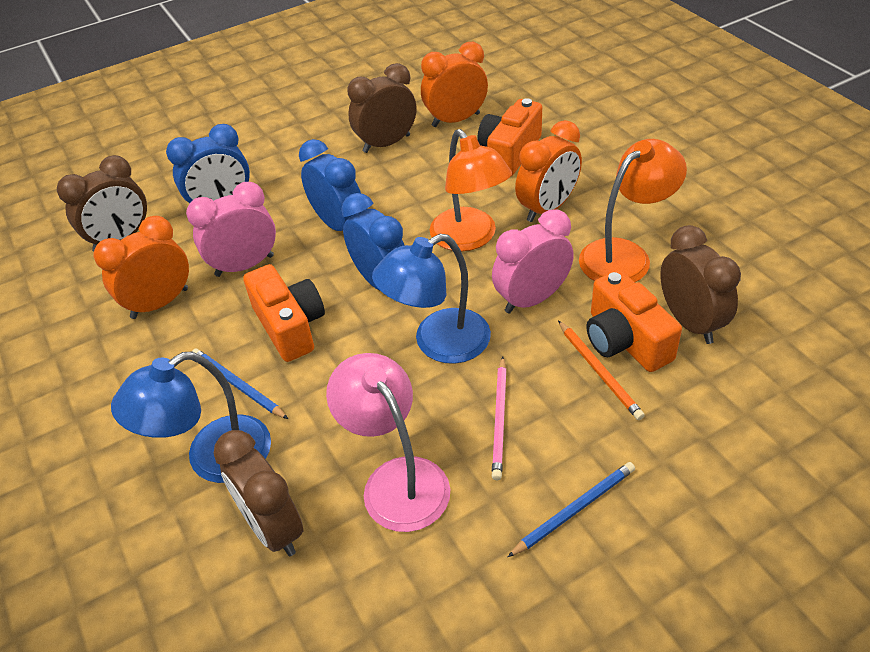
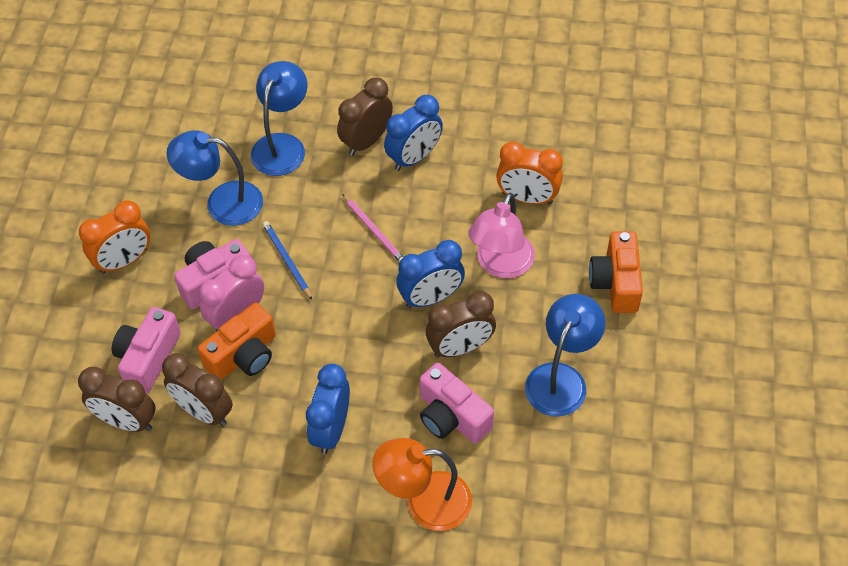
blue lamp: [111,352,271,483] [372,234,491,364] = 2 -> [166,130,263,226] [251,61,308,176] [525,294,606,417] = 3
blue pencil: [192,349,288,419] [508,462,635,557] = 2 -> [263,221,312,300] = 1
orange camera: [243,264,325,362] [477,98,542,176] [586,270,682,372] = 3 -> [198,303,276,380] [589,231,643,313] = 2
orange clock: [93,216,189,319] [421,42,488,127] [515,120,582,222] = 3 -> [79,200,151,274] [496,141,563,204] = 2
orange lamp: [430,129,512,251] [579,139,687,282] = 2 -> [372,438,472,531] = 1
orange pencil: [558,320,645,420] = 1 -> none = 0
pink camera: none = 0 -> [112,307,181,393] [174,239,250,309] [420,363,494,443] = 3
pink clock: [186,182,276,277] [492,209,574,314] = 2 -> [199,255,264,332] = 1

